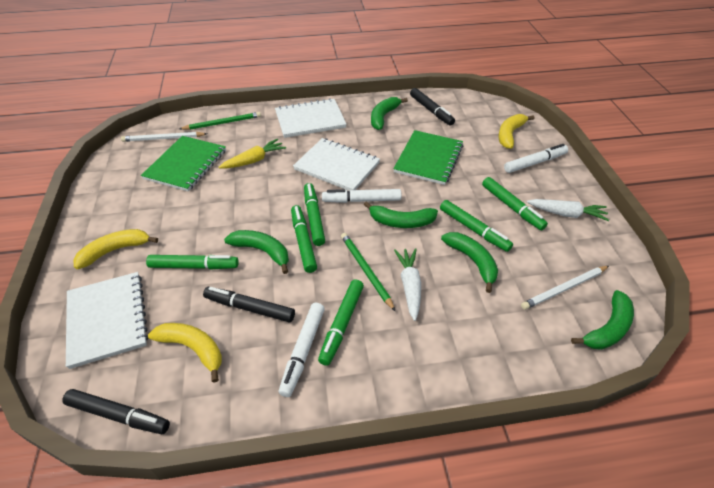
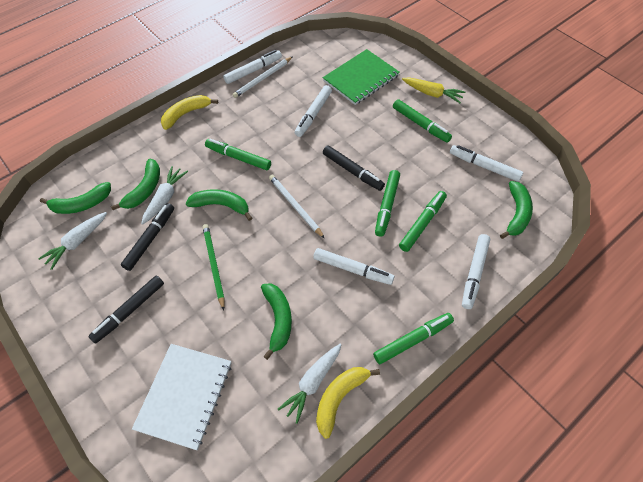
green marker: [146,255,239,270] [291,205,317,273] [304,183,325,246] [318,279,364,366] [440,200,513,252] [482,177,548,230] = 6 -> [205,139,271,170] [373,313,454,364] [375,170,400,237] [393,99,452,143] [399,191,447,252] = 5
green notebook: [141,136,226,192] [393,130,463,185] = 2 -> [323,49,400,105] = 1
green pencil: [179,112,261,130] [341,233,395,311] = 2 -> [203,224,225,310] = 1
white carrot: [394,248,421,321] [527,199,609,221] = 2 -> [38,212,107,270] [141,166,188,225] [278,344,342,424] = 3
white marker: [279,303,325,397] [322,189,401,203] [504,144,568,173] = 3 -> [223,50,282,84] [295,85,332,137] [313,248,394,285] [450,145,523,182] [462,234,490,309] = 5
white notebook: [66,272,148,369] [275,98,347,138] [293,138,380,191] = 3 -> [132,344,232,450] = 1
yellow banana: [73,229,158,269] [148,323,222,383] [498,114,535,149] = 3 -> [161,95,218,130] [316,367,380,439] = 2

